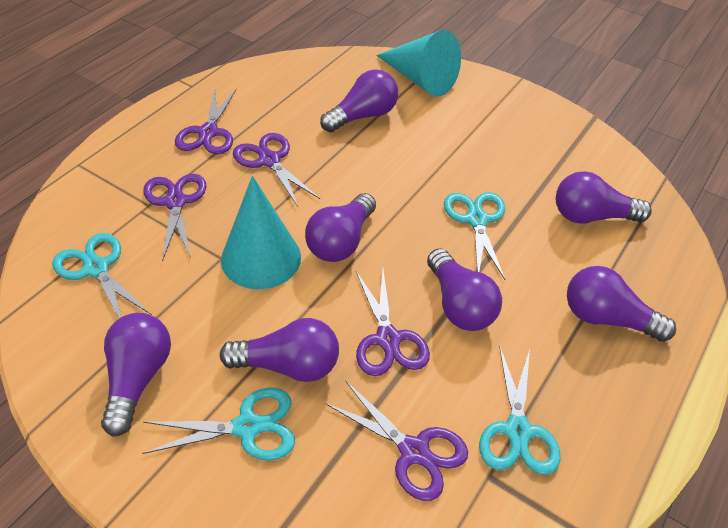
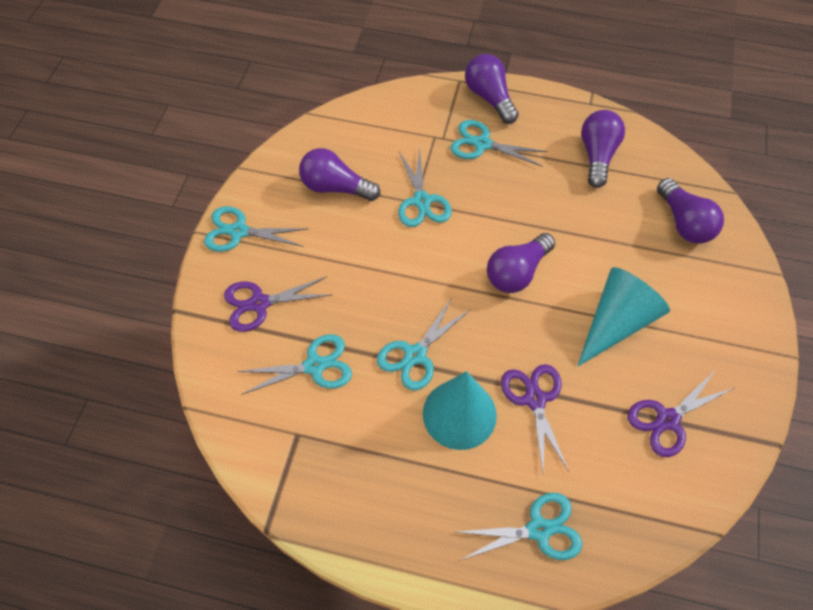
purple light bulb: [101,313,171,437] [219,318,339,382] [305,193,376,262] [320,69,398,132] [427,248,502,331] [556,171,652,224] [567,266,676,342] = 7 -> [299,148,380,201] [465,54,519,124] [487,233,555,293] [581,110,625,188] [657,178,724,244] = 5
purple scissors: [143,174,206,261] [175,88,237,154] [233,133,320,207] [325,380,468,501] [356,270,430,376] = 5 -> [224,276,331,332] [501,364,569,472] [627,371,734,457] = 3
turquoise scissors: [52,233,152,318] [142,388,295,461] [444,192,505,280] [479,345,561,475] = 4 -> [204,206,307,252] [237,334,352,395] [377,297,471,391] [398,147,452,227] [450,120,548,167] [456,493,583,560] = 6

